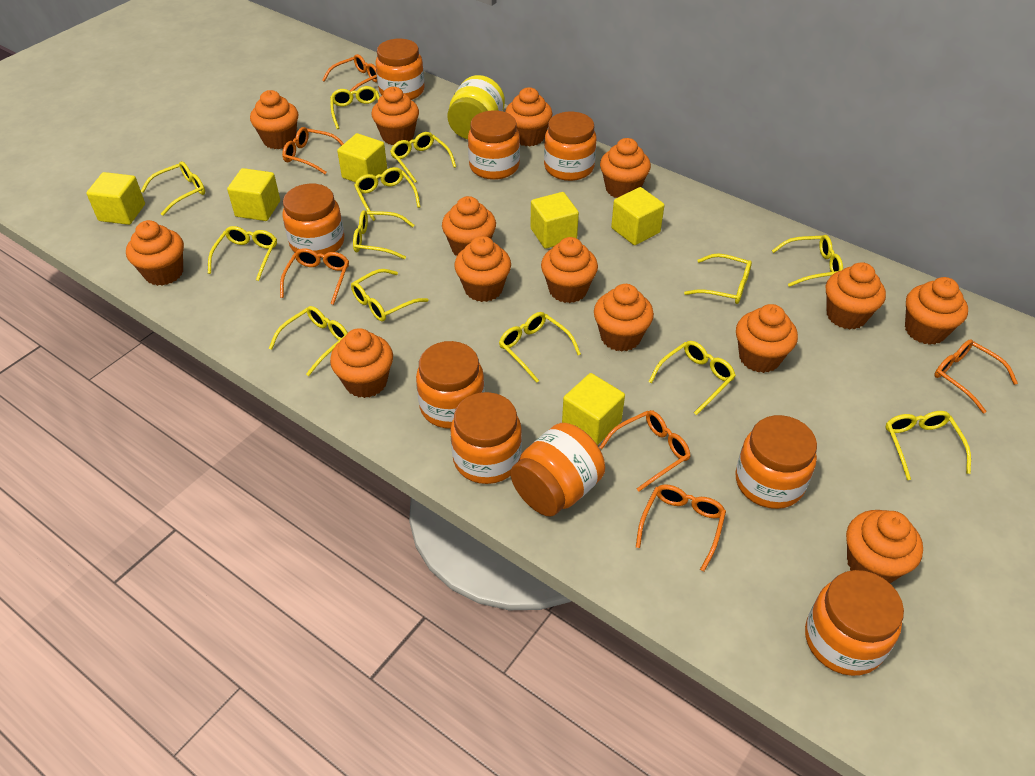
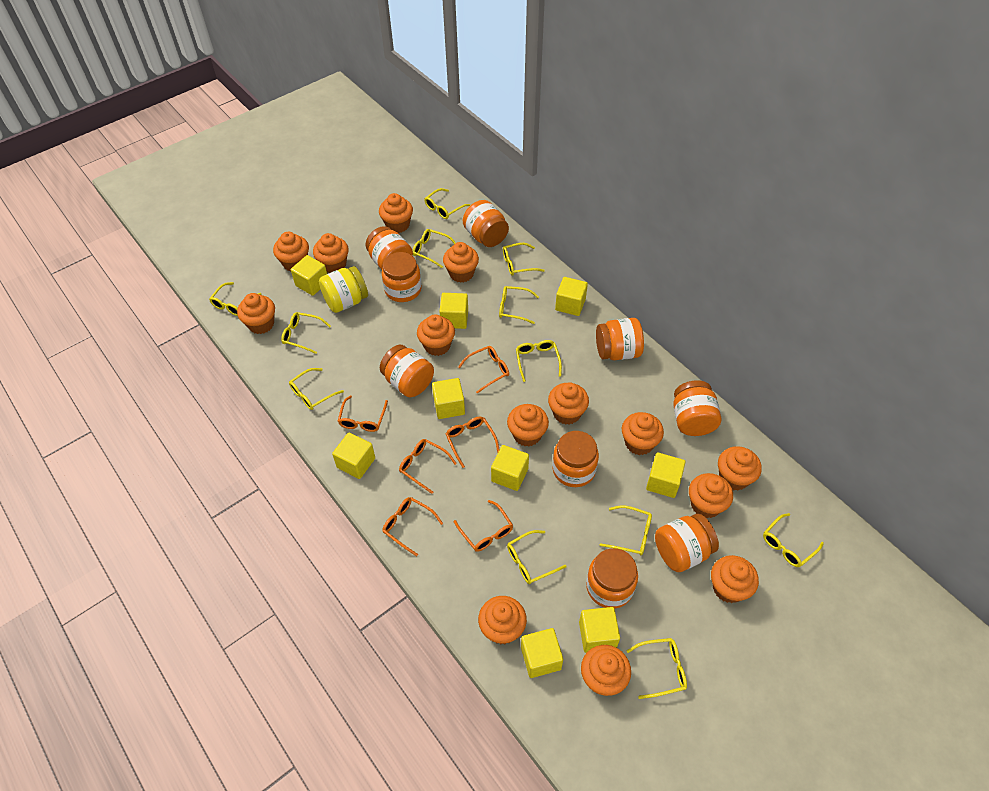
yellow cube: [86,172,145,225] [227,168,280,221] [337,133,387,183] [530,192,579,249] [562,373,625,445] [611,187,665,245] = 6 -> [291,255,327,296] [332,432,375,479] [432,378,465,419] [439,293,468,329] [491,445,529,491] [521,628,563,678] [555,277,588,316] [579,607,620,653] [646,452,686,498] = 9
yellow glasses: [141,161,205,216] [208,226,277,281] [269,306,348,376] [330,86,380,129] [351,269,429,321] [353,210,414,259] [354,167,421,221] [390,132,456,183] [499,312,581,383] [649,341,736,415] [684,253,752,304] [772,235,843,287] [886,411,971,480] = 13 -> [209,282,261,316] [281,312,331,354] [289,368,344,410] [413,229,456,268] [424,188,470,219] [499,286,539,324] [503,243,545,276] [507,530,566,584] [516,340,562,382] [599,505,652,555] [627,638,687,699] [763,513,824,567] = 12

